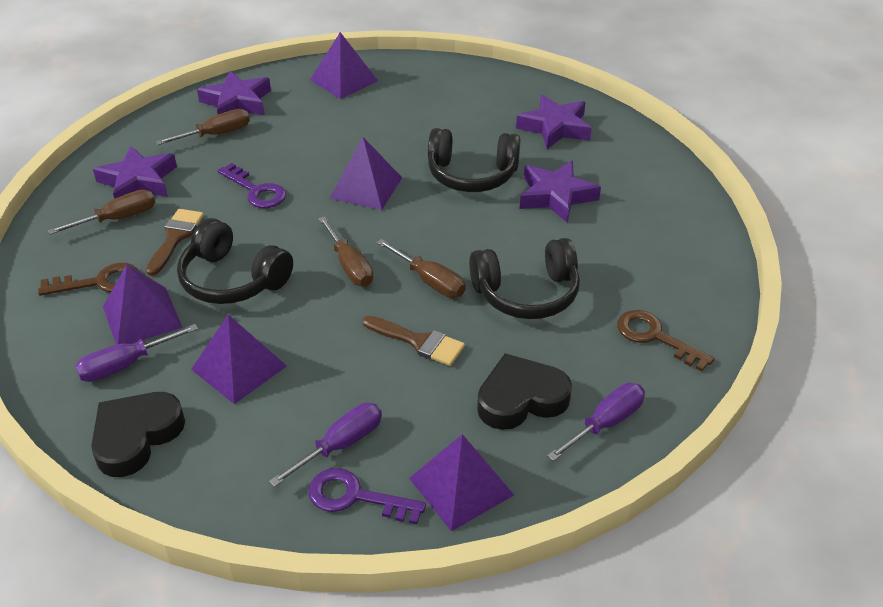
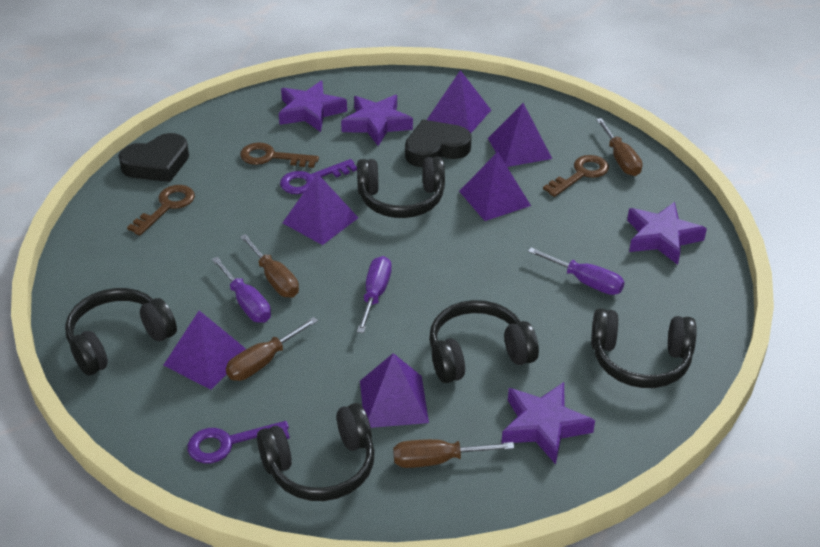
black headphones: [177,218,293,304] [428,128,521,192] [469,238,580,319] = 3 -> [65,288,177,375] [257,403,375,501] [357,157,445,218] [429,300,539,383] [591,308,697,388] = 5
brown brush: [146,209,204,276] [363,316,465,366] = 2 -> none = 0
brown key: [38,263,138,296] [617,310,714,372] = 2 -> [127,185,195,236] [240,142,319,168] [543,155,609,197] = 3
purple pyramid: [103,264,182,345] [191,315,287,404] [310,32,378,99] [329,137,402,210] [409,434,514,532] = 5 -> [164,311,246,390] [283,173,358,245] [360,353,429,428] [427,70,491,133] [459,152,531,221] [488,103,552,167] = 6

